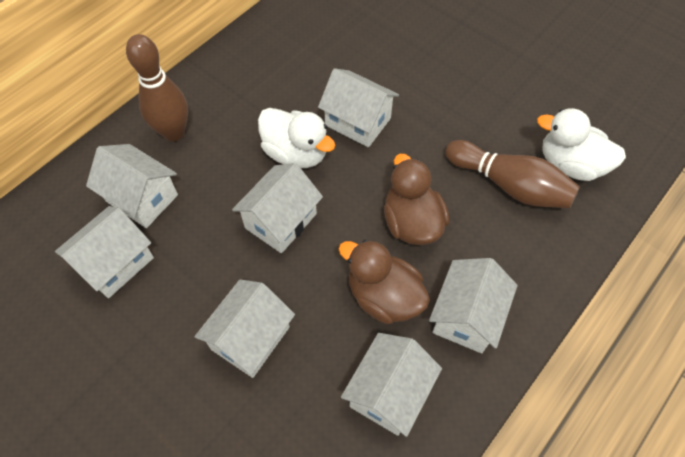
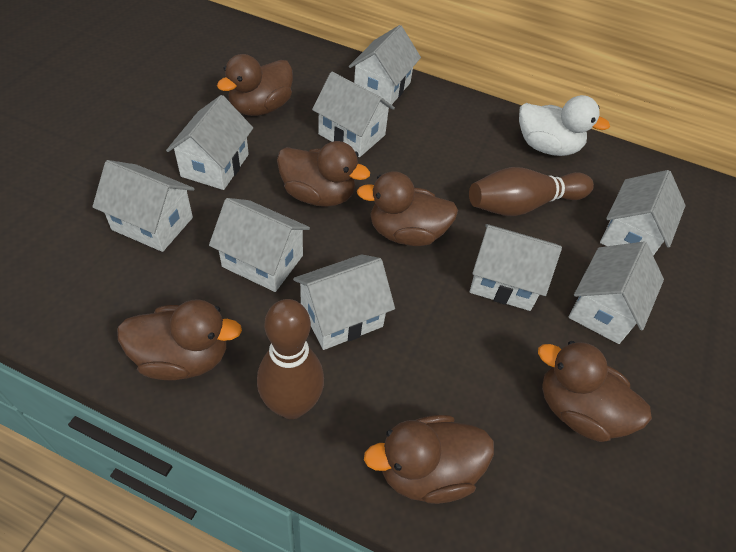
brown duck: [339,239,430,324] [384,154,450,245] = 2 -> [117,299,242,380] [217,54,293,116] [277,141,370,207] [357,171,458,246] [364,415,494,504] [538,341,652,442] = 6
white duck: [258,108,335,168] [537,108,626,181] = 2 -> [519,95,610,156] = 1
white house: [55,206,154,298] [86,144,178,228] [194,279,295,378] [232,163,323,253] [318,68,399,147] [341,333,442,437] [429,258,518,353] = 7 -> [92,160,195,252] [166,95,253,190] [209,198,310,292] [293,254,395,350] [312,72,395,157] [349,25,421,105] [470,224,562,311] [569,242,664,344] [600,170,686,256] = 9

